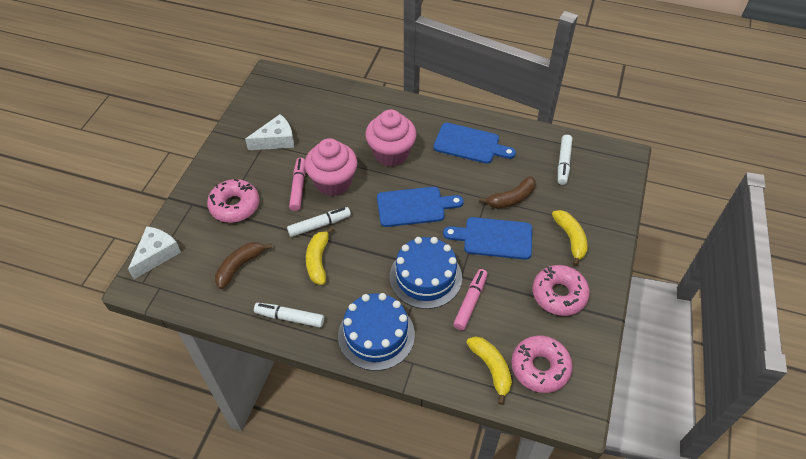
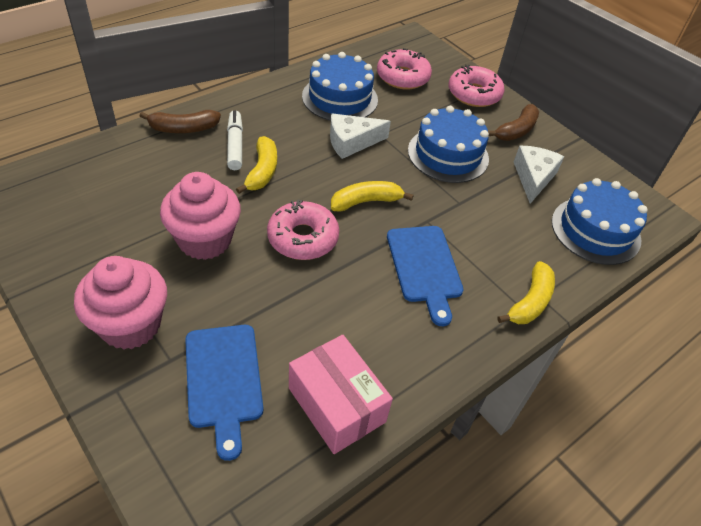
blue cake: [338,293,415,371] [390,237,462,309] = 2 -> [302,52,378,121] [408,106,489,183] [552,178,648,265] = 3
blue cutting board: [377,187,464,227] [434,123,516,164] [443,217,532,260] = 3 -> [185,325,263,461] [387,226,464,326] = 2
pink box: none = 0 -> [289,335,393,454] = 1
pink marker: [289,158,305,211] [453,269,488,330] = 2 -> none = 0
white marker: [254,303,324,327] [287,207,351,237] [558,135,572,185] = 3 -> [227,110,243,170] = 1

